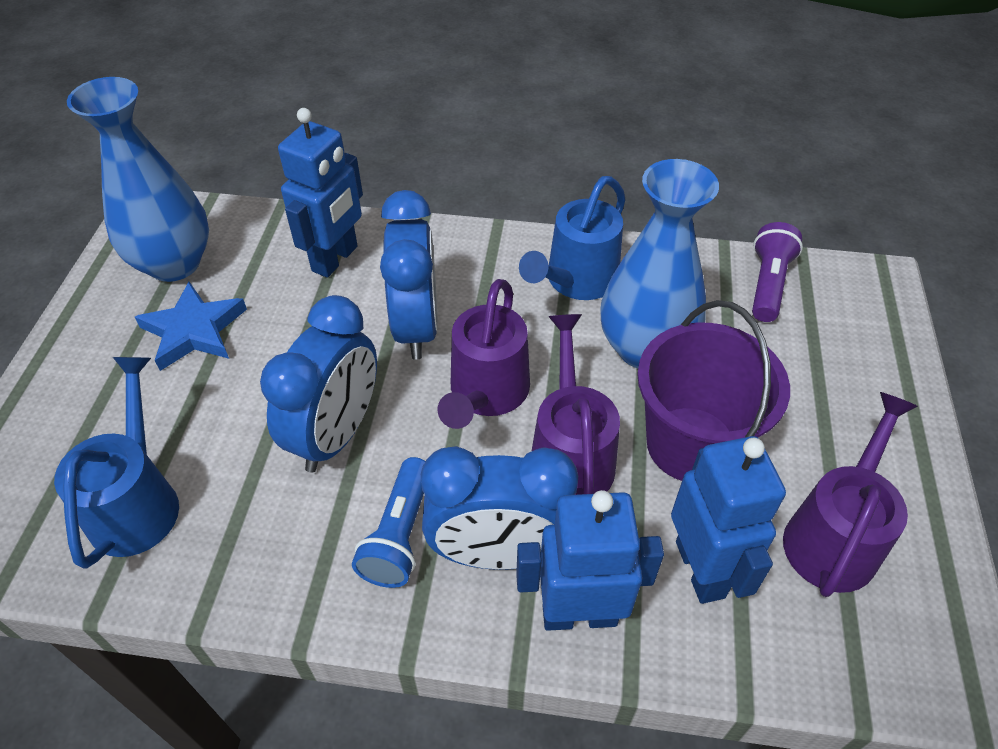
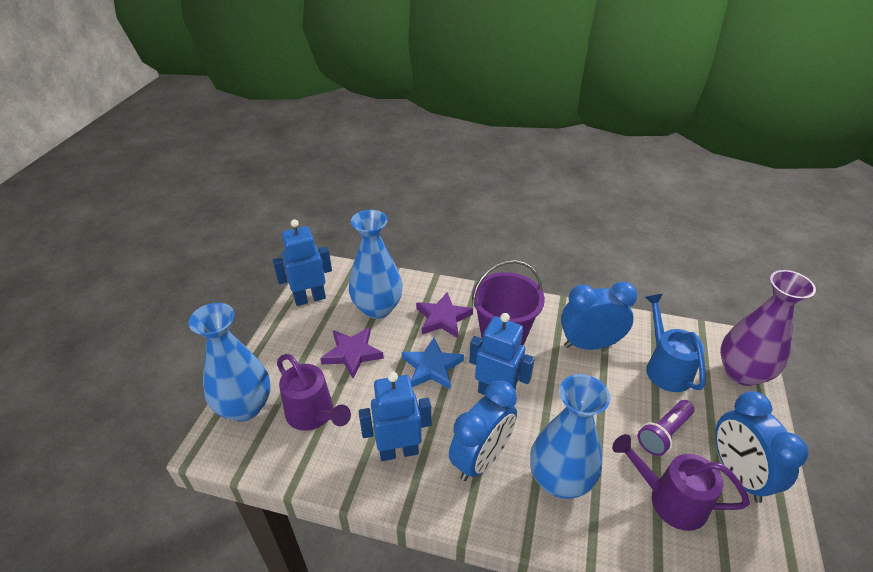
blue flashlight: [352,457,425,588] = 1 -> none = 0
blue vase: [67,77,209,282] [600,159,719,368] = 2 -> [188,303,271,421] [349,210,403,319] [530,374,610,499] = 3
blue watering can: [54,357,179,569] [519,176,626,300] = 2 -> [645,294,706,392] = 1
purple star: none = 0 -> [320,327,384,379] [416,292,473,338] = 2
purple vase: none = 0 -> [720,270,816,386] = 1
purple watering can: [438,279,530,429] [532,314,620,495] [783,392,918,597] = 3 -> [277,354,351,431] [612,434,750,531] = 2

